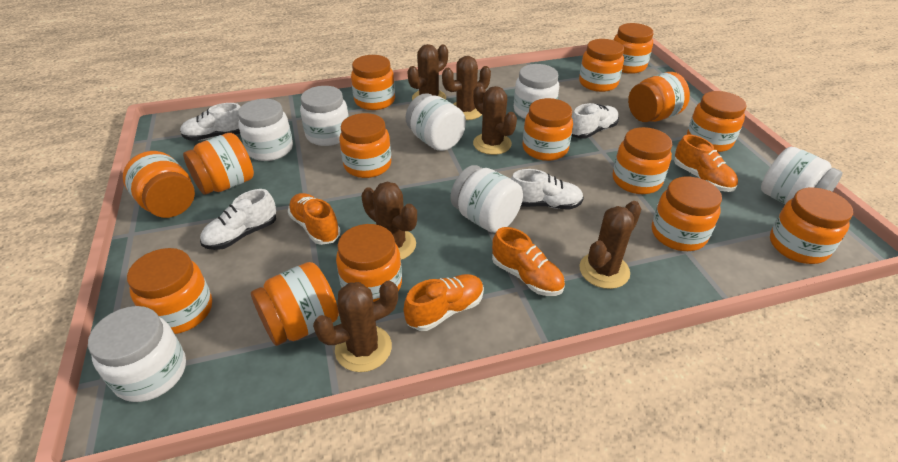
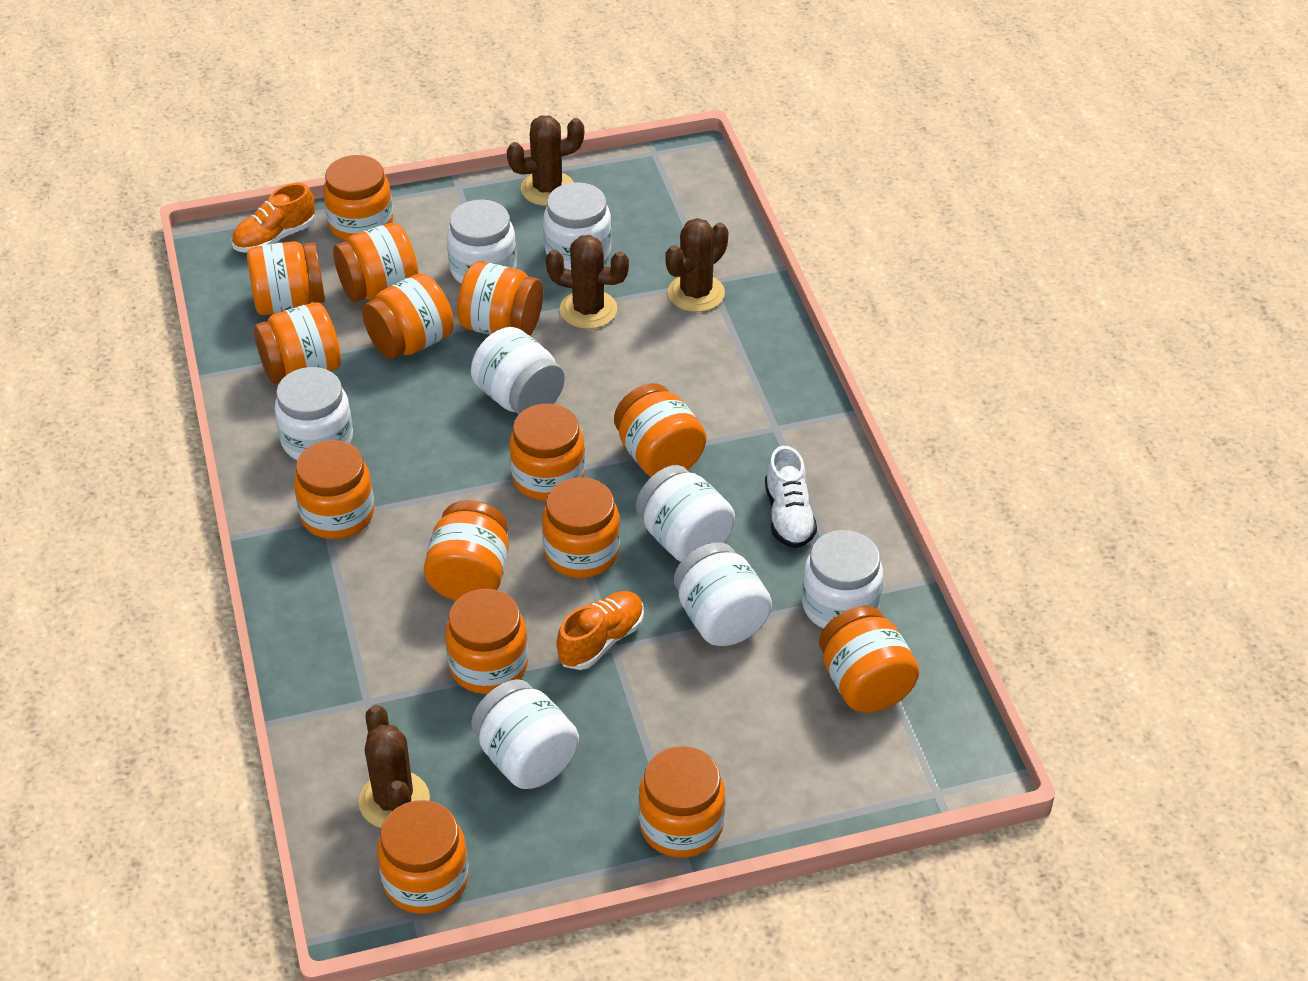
brown cactus: [313,280,398,372] [361,182,417,260] [407,44,448,100] [442,56,491,120] [473,85,517,155] [579,201,641,289] = 6 -> [359,705,430,828] [507,115,584,206] [546,235,629,329] [665,218,729,312] = 4
orange shoe: [288,193,341,245] [404,274,484,331] [492,227,565,296] [674,135,738,192] = 4 -> [231,183,315,253] [556,591,644,670] = 2
white jar: [88,306,186,402] [238,99,293,161] [300,86,349,146] [406,93,466,151] [451,165,523,233] [514,64,559,119] [761,147,843,204] = 7 -> [275,367,353,460] [447,200,517,283] [471,327,565,415] [471,679,579,789] [543,182,612,270] [636,465,735,562] [674,542,772,646] [802,530,883,629] = 8
white shoe: [180,103,240,141] [200,189,276,250] [511,169,584,210] [572,103,619,138] = 4 -> [765,446,817,548] = 1

